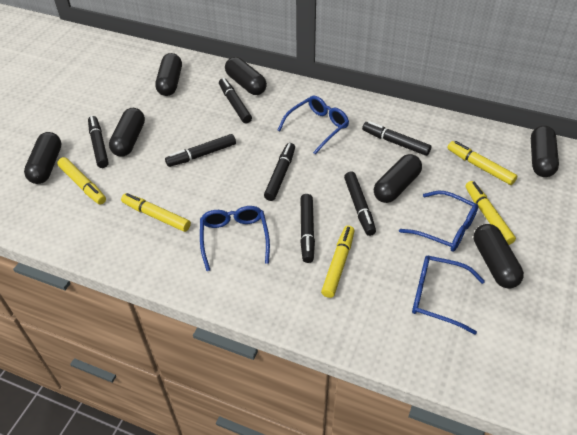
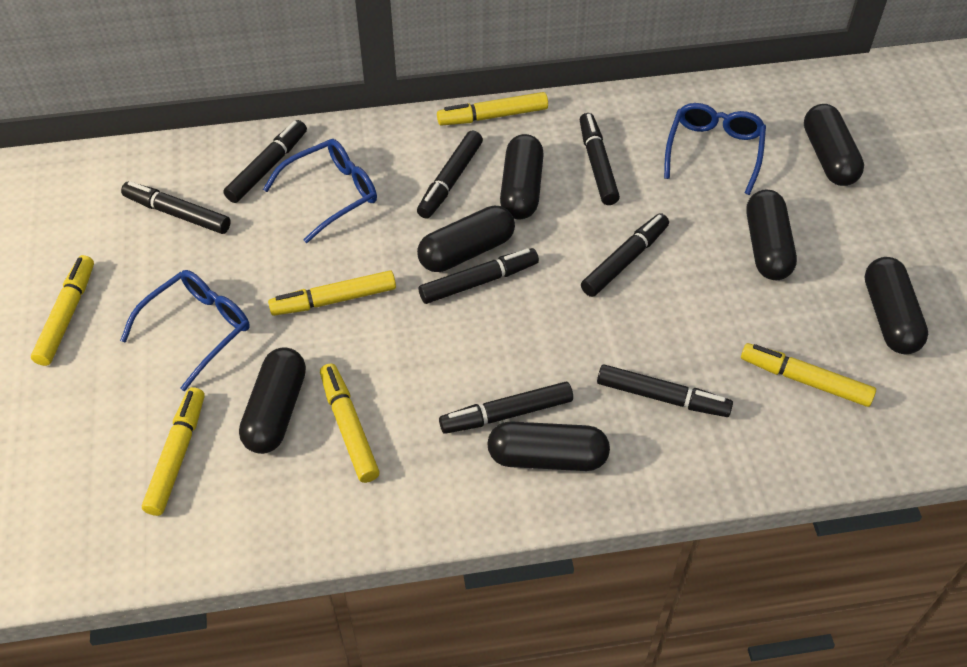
black marker: [88,116,109,168] [165,134,236,167] [219,78,252,123] [264,143,295,201] [300,194,315,263] [344,172,376,236] [362,121,431,156] = 7 -> [121,181,231,234] [223,120,307,203] [417,130,483,219] [419,248,539,304] [439,382,573,434] [580,113,620,205] [581,213,669,297] [597,364,733,417] = 8
blue glasses: [200,206,270,271] [278,95,349,155] [399,191,478,252] [412,256,485,334] = 4 -> [120,270,250,391] [263,139,377,243] [664,103,766,195] = 3
yellow marker: [57,157,106,205] [121,193,191,232] [321,225,354,298] [447,141,517,185] [465,181,516,245] = 5 -> [31,255,94,366] [142,387,205,516] [268,270,396,316] [320,364,380,483] [437,92,548,126] [741,343,876,407] = 6

